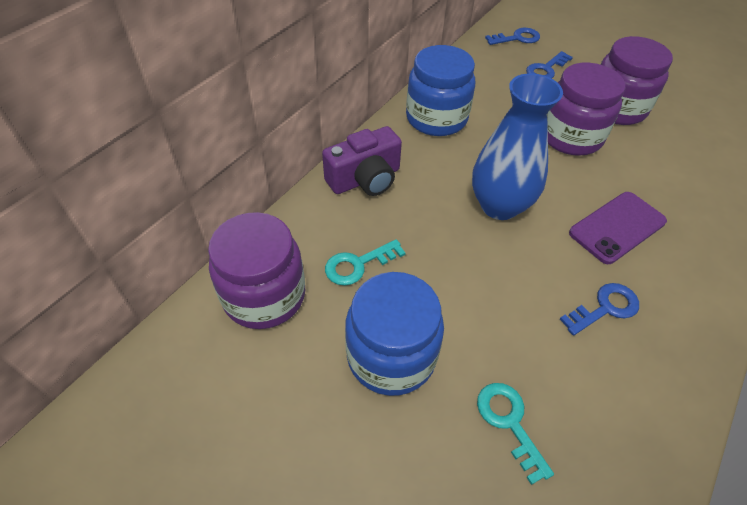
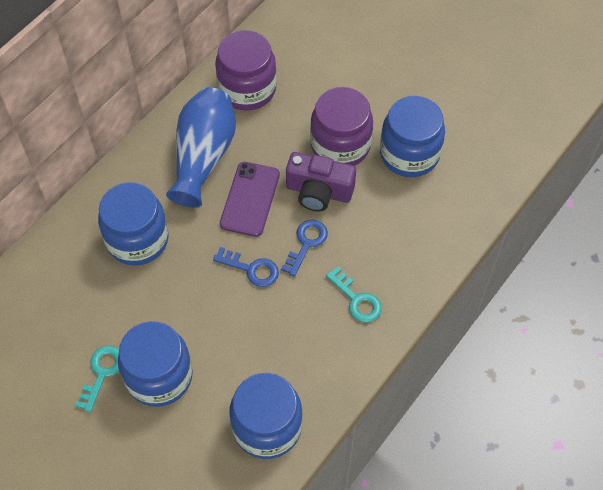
blue jar: [345,272,444,396] [406,45,475,136] = 2 -> [98,182,169,266] [118,321,193,407] [230,373,302,459] [380,96,445,177] = 4
blue key: [485,28,540,45] [526,51,573,79] [560,283,639,336] = 3 -> [213,247,279,287] [281,219,328,277] = 2
purple jar: [208,212,305,329] [547,63,625,156] [600,36,673,125] = 3 -> [215,30,277,111] [310,87,373,166] = 2

